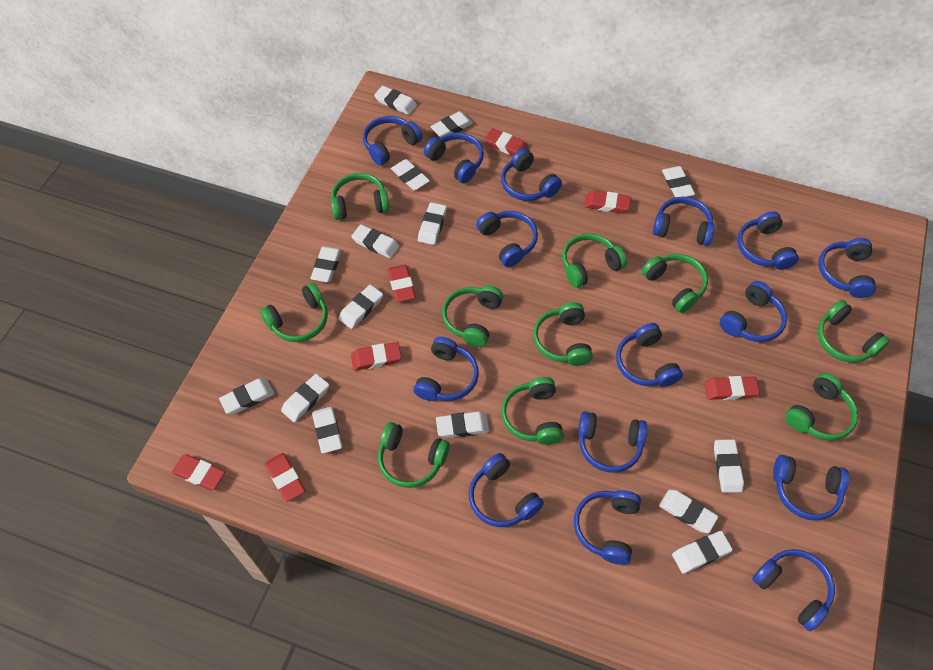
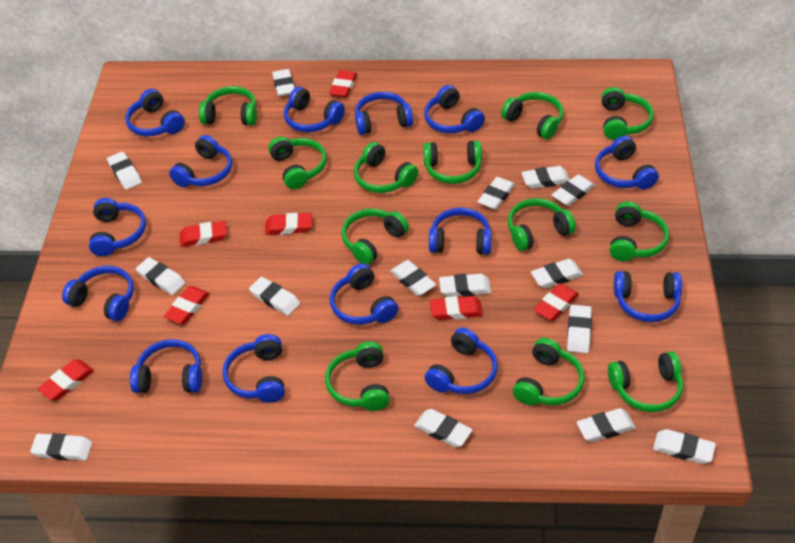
blue headphones: [363,116,422,166] [413,337,479,401] [424,132,484,183] [469,453,544,527] [476,211,538,267] [501,148,562,201] [574,490,641,565] [578,411,647,473] [616,323,683,387] [653,197,715,246] [719,281,787,342] [737,211,799,270] [752,549,835,631] [773,455,849,521] [818,238,876,298] = 15 -> [62,266,134,321] [89,198,146,256] [125,89,185,136] [130,339,202,393] [169,135,232,187] [222,334,285,403] [284,87,345,132] [330,263,399,325] [355,92,413,135] [424,85,485,133] [425,327,498,394] [429,208,492,254] [595,136,659,190] [614,271,682,322] = 14
green headphones: [260,283,328,342] [331,173,390,220] [378,422,450,488] [442,285,503,347] [501,377,564,445] [533,302,593,366] [562,233,627,288] [642,254,708,313] [785,373,858,441] [817,300,890,362] = 10 -> [199,86,257,126] [268,137,327,189] [325,341,390,411] [341,209,409,265] [354,142,418,193] [423,140,482,184] [501,92,564,139] [508,198,576,251] [513,338,584,405] [601,87,654,140] [608,352,683,412] [610,201,669,261] = 12

